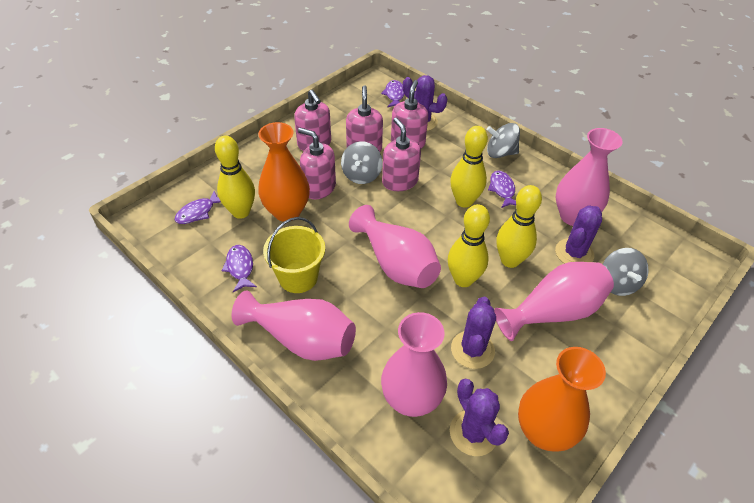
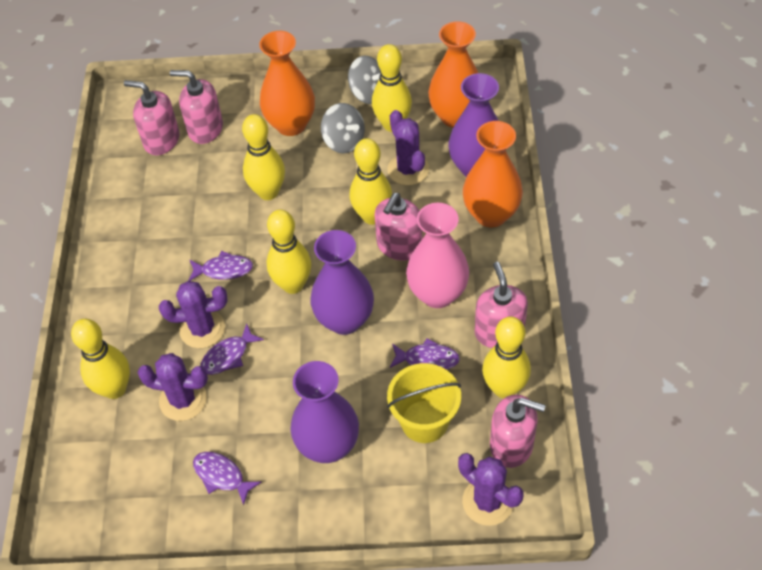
grey spinning top: [341,141,383,184] [487,123,520,158] [603,248,649,296] = 3 -> [321,103,365,153] [348,56,381,104] = 2
orange vase: [258,122,310,222] [518,347,606,452] = 2 -> [259,31,315,136] [428,21,478,128] [463,121,523,228] = 3
pink vase: [232,291,356,361] [349,205,441,288] [381,312,447,417] [494,262,614,341] [556,128,623,226] = 5 -> [406,203,469,308] = 1
purple vase: none = 0 -> [290,361,359,463] [310,230,374,335] [449,73,499,177] = 3
yellow bowling pin: [215,136,255,219] [448,204,490,287] [450,126,488,208] [497,185,542,268] = 4 -> [71,319,130,399] [242,114,285,200] [267,210,311,294] [350,138,392,225] [372,44,412,132] [482,316,531,398] = 6

